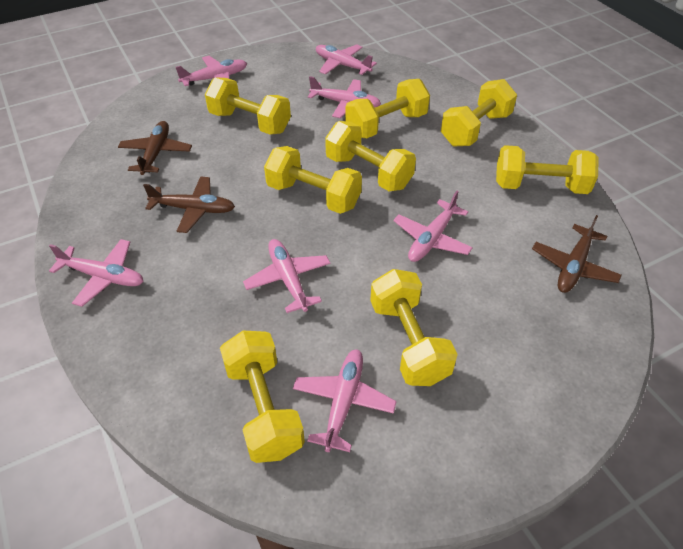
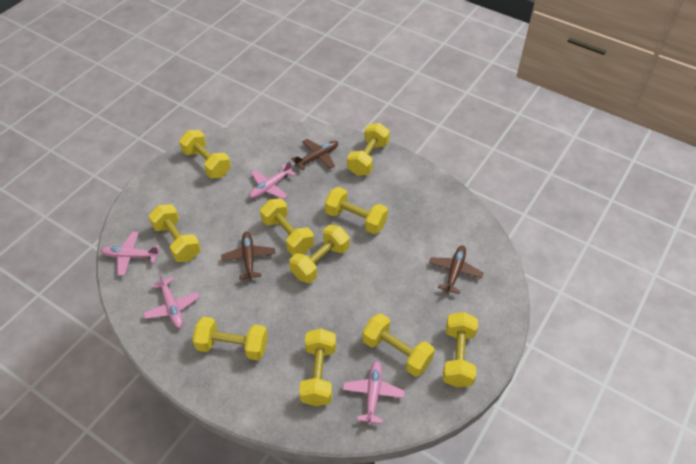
pink plane: [49,239,143,307] [176,56,247,86] [243,239,331,313] [293,349,397,452] [308,76,381,118] [316,44,377,75] [393,191,473,262] = 7 -> [101,232,160,276] [143,272,200,328] [249,161,296,199] [343,361,405,425] = 4
yellow dumbbell: [205,77,291,135] [220,331,305,463] [264,146,362,214] [325,121,416,192] [345,79,430,138] [370,269,458,386] [441,79,517,146] [496,145,599,194] = 8 -> [149,204,201,262] [179,130,231,179] [192,316,268,360] [260,199,314,255] [289,225,350,283] [299,329,336,406] [325,187,388,234] [347,123,390,176] [362,313,435,377] [443,312,478,388] = 10

